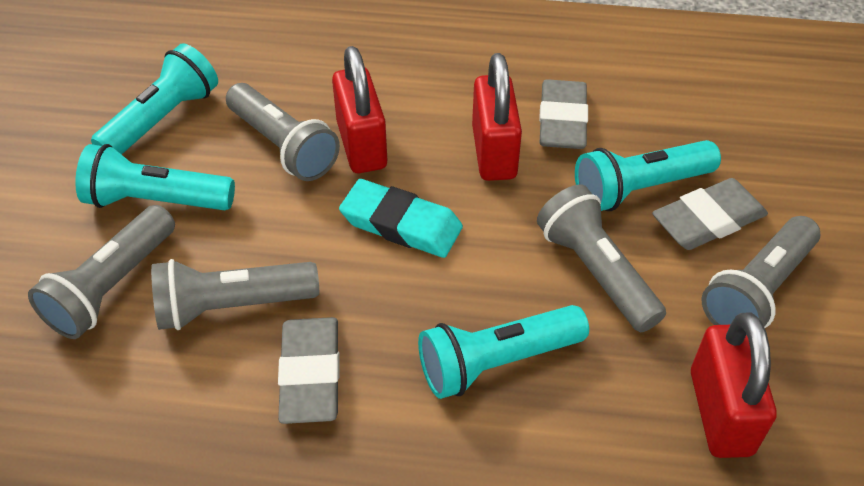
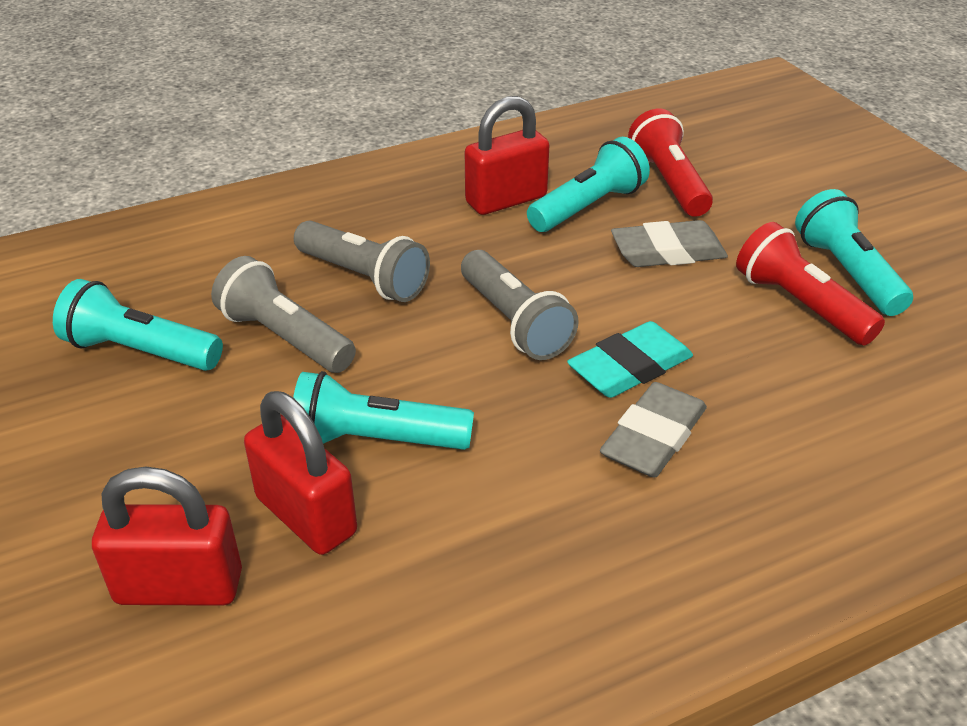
grey eraser: [278,317,340,424] [539,79,588,149] [652,178,768,250] = 3 -> [600,382,707,478] [611,220,728,267] = 2
grey flashlight: [28,205,175,339] [151,259,319,330] [226,83,340,181] [537,185,666,332] [702,216,820,328] = 5 -> [211,256,356,373] [294,220,430,302] [461,250,579,360] = 3
red flashlight: none = 0 -> [628,109,713,217] [736,222,885,345] = 2

